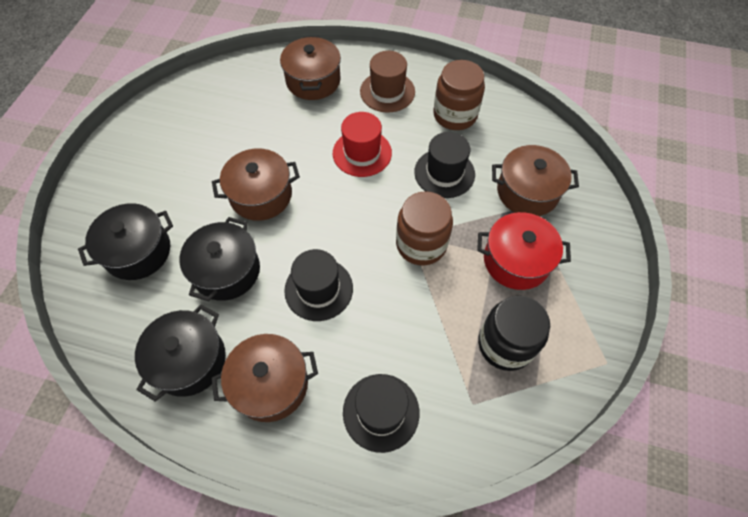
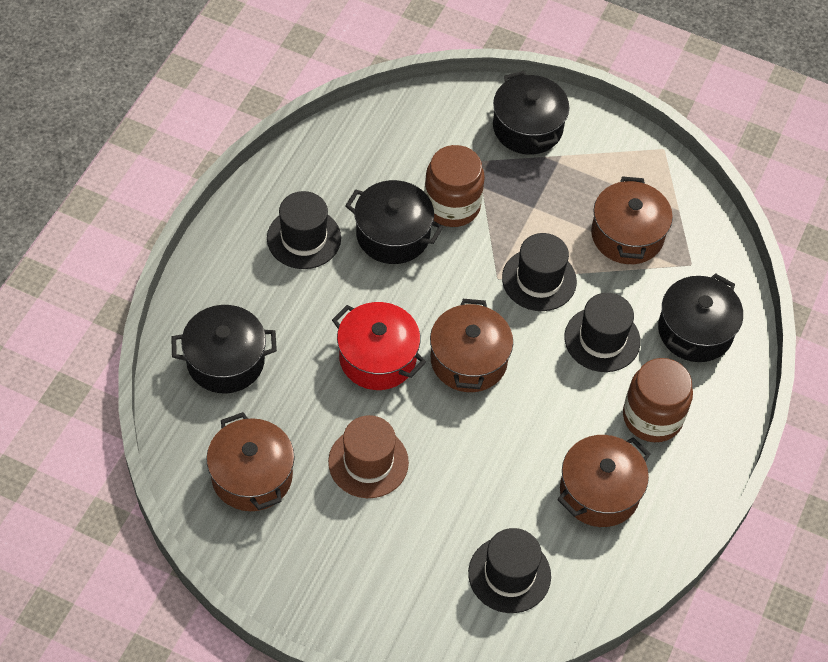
black hat: [284,249,353,321] [343,374,419,453] [414,132,475,198] = 3 -> [267,191,341,269] [468,528,551,613] [502,233,577,311] [565,293,641,372] = 4
black jar: [478,296,550,371] = 1 -> none = 0
black pot: [78,203,173,280] [135,304,226,402] [179,217,260,301] = 3 -> [171,305,277,393] [345,180,443,264] [493,71,569,155] [658,273,743,362] = 4
red hat: [333,112,392,177] = 1 -> none = 0

